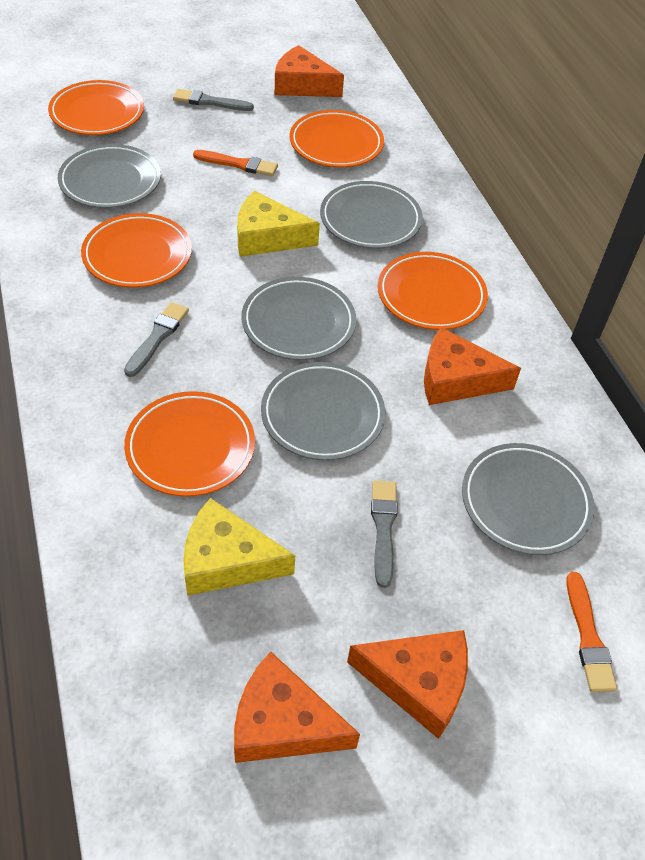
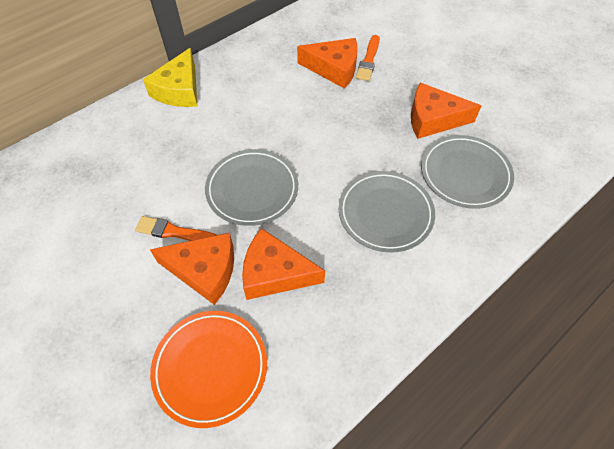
grey brush: [124,302,189,377] [173,89,254,111] [371,480,398,588] = 3 -> none = 0
grey plate: [58,144,161,208] [241,277,356,360] [261,362,385,460] [320,181,423,249] [462,443,594,555] = 5 -> [205,149,298,226] [339,171,435,253] [421,135,514,209] = 3
orange plate: [48,80,144,135] [81,213,192,288] [124,391,255,497] [289,110,384,168] [378,252,488,330] = 5 -> [150,311,267,428] = 1
yellow cheese: [183,498,295,596] [237,191,320,257] = 2 -> [143,48,197,107] = 1

